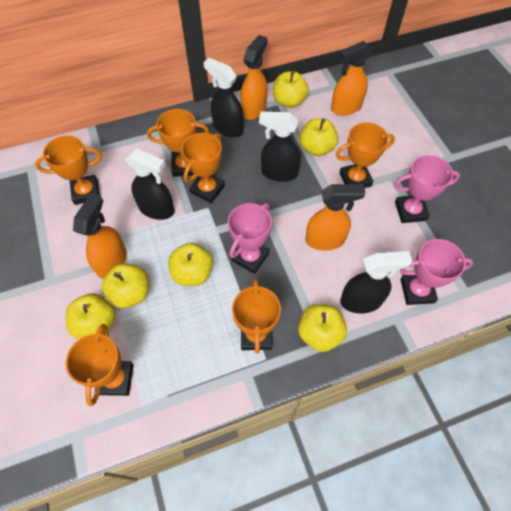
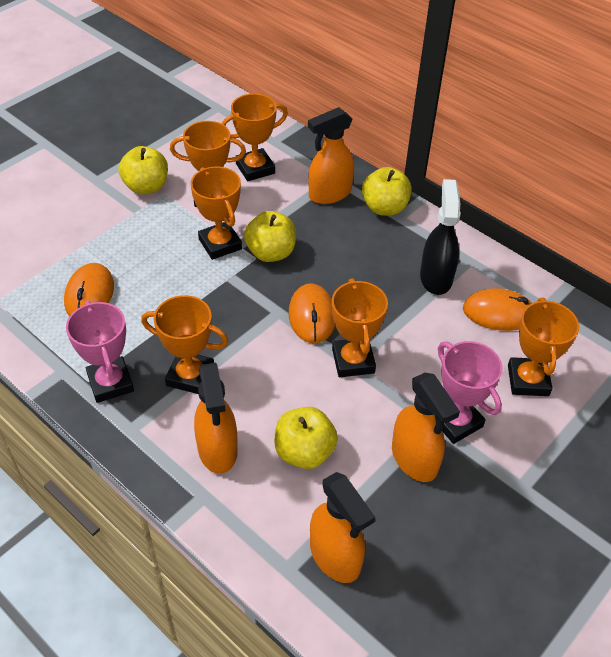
black spray bottle: [125,148,174,220] [203,58,244,137] [259,112,301,182] [340,251,412,314] = 4 -> [420,179,461,295] = 1
orange mouse: none = 0 -> [64,263,114,316] [289,283,335,343] [463,288,532,331] = 3
pink trophy: [228,203,272,274] [394,155,460,223] [400,239,474,305] = 3 -> [66,301,134,403] [438,341,503,444] = 2
yellow apple: [66,293,115,339] [102,263,149,308] [168,243,213,286] [273,70,309,108] [298,304,347,352] [299,118,338,156] = 6 -> [119,146,168,195] [244,211,296,262] [274,407,338,469] [362,167,412,216] = 4

